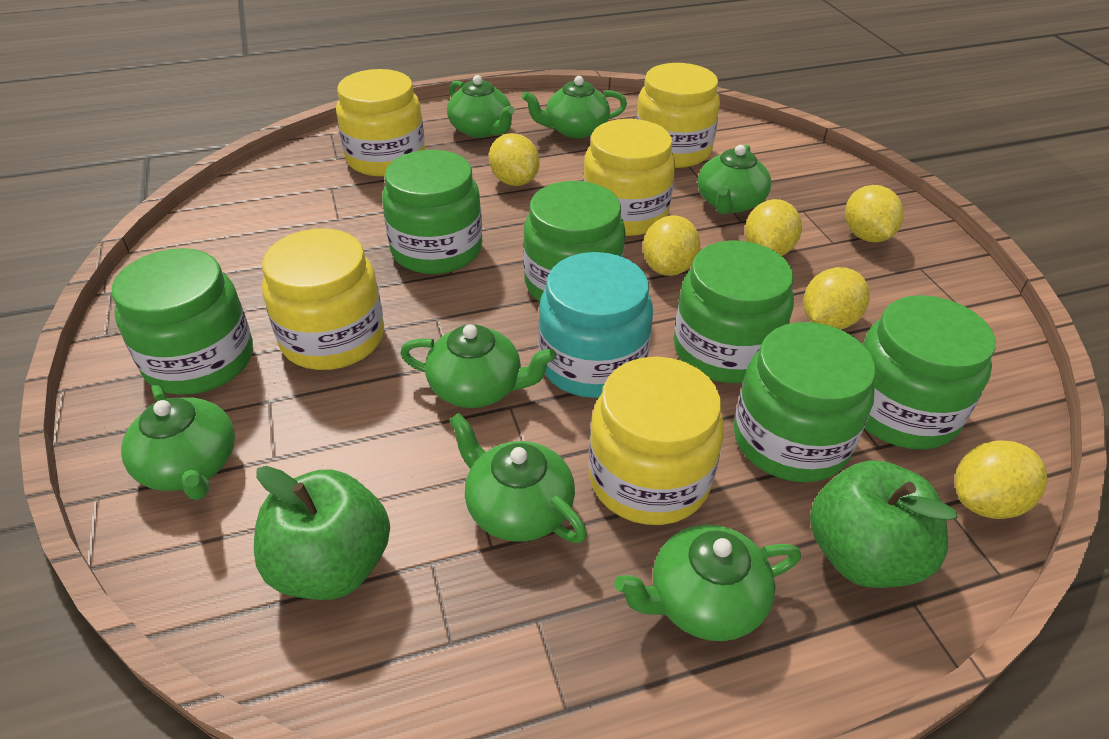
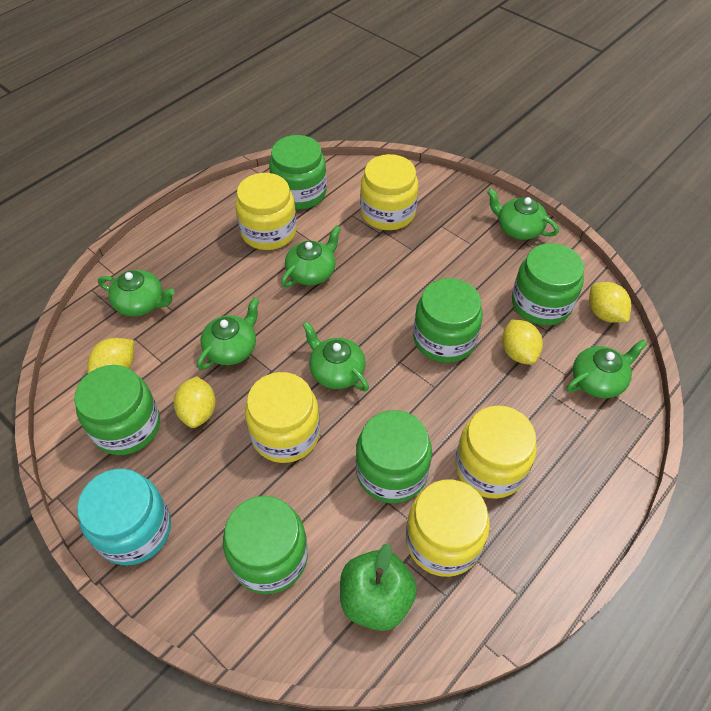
green apple: [254,466,390,600] [810,460,958,588] = 2 -> [340,543,417,631] = 1
green teapot: [121,383,235,500] [400,324,556,408] [447,75,515,138] [449,413,587,543] [522,76,627,138] [614,525,801,641] [698,145,772,214] = 7 -> [98,270,175,317] [197,297,259,370] [281,226,341,287] [303,322,369,392] [487,188,559,240] [567,339,648,398] = 6
yellow lemon: [489,133,540,186] [643,215,700,276] [745,199,802,256] [803,267,870,330] [845,185,904,242] [955,440,1047,519] = 6 -> [87,338,134,373] [174,376,216,428] [502,319,543,365] [589,282,631,323] = 4

